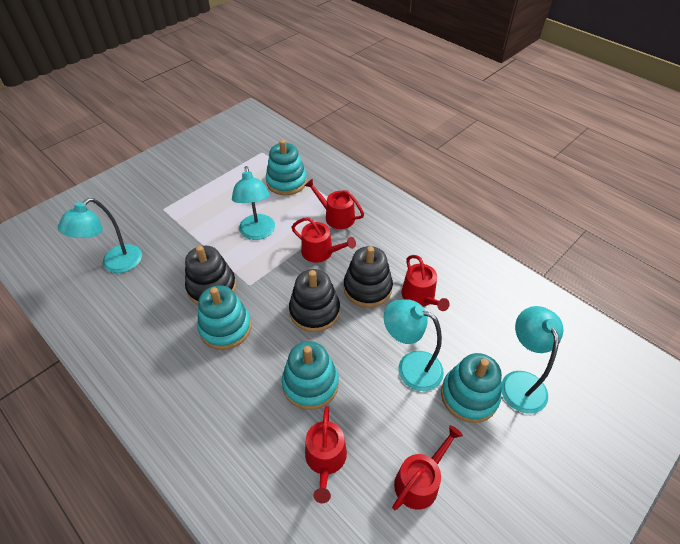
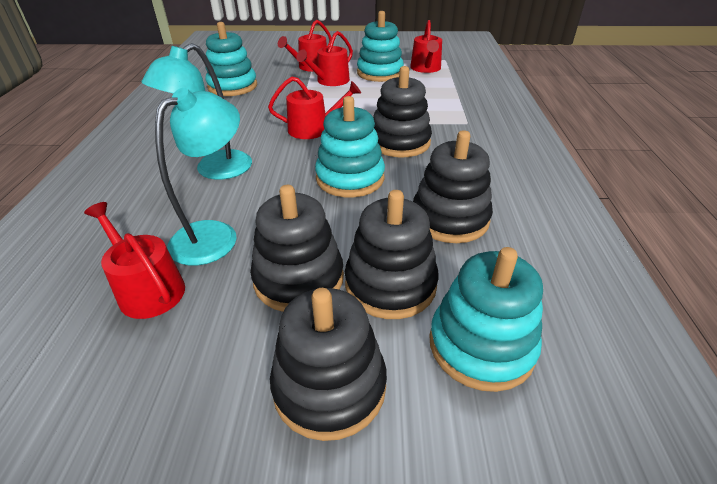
black stacking toy: [185,246,236,305] [289,269,340,332] [343,246,393,308] = 3 -> [250,185,344,312] [270,288,387,441] [345,190,439,319] [373,66,432,158] [413,130,493,243] = 5
turquoise lamp: [58,198,142,273] [232,166,275,240] [384,299,444,391] [501,306,564,414] = 4 -> [142,43,252,180] [155,88,240,266] = 2

